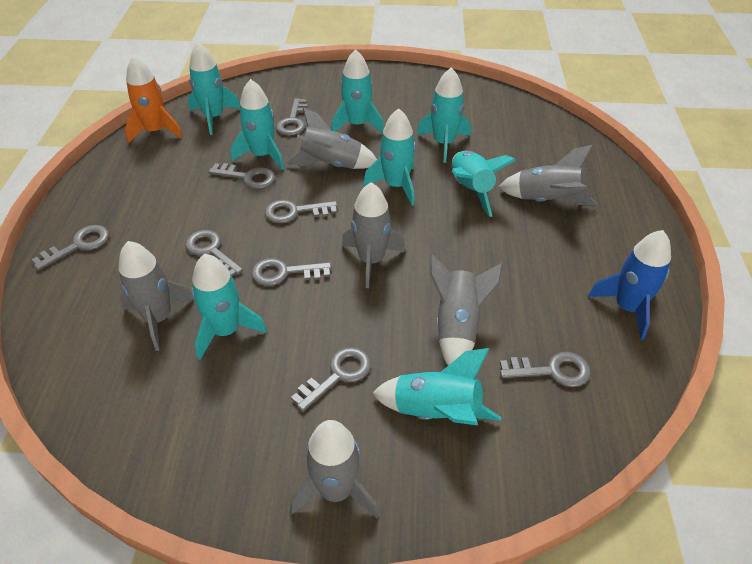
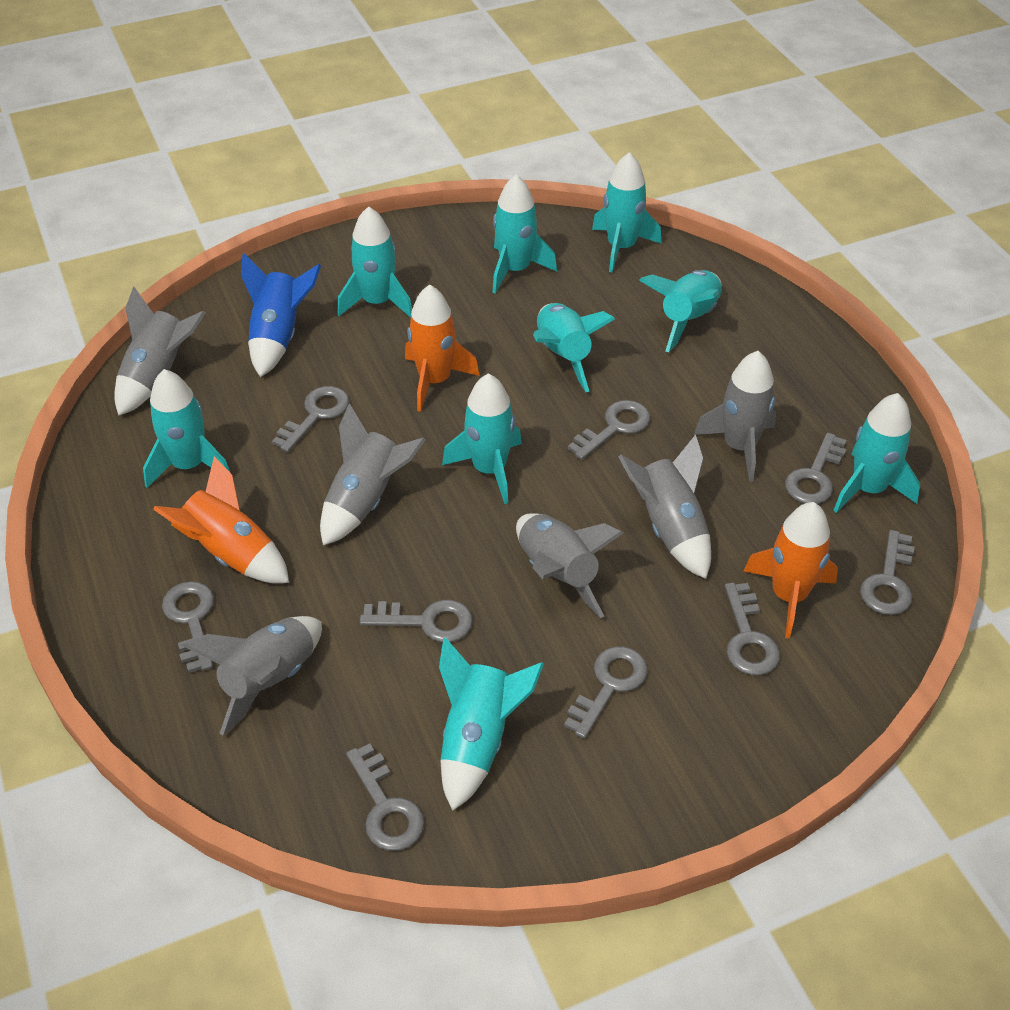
grey key: [31,225,109,270] [185,230,243,277] [209,163,275,189] [251,258,331,286] [265,200,337,223] [276,98,308,136] [291,347,371,412] [500,352,591,387] = 8 -> [162,581,214,673] [272,386,349,452] [346,744,424,851] [360,600,473,642] [564,646,648,739] [568,400,650,460] [725,583,780,675] [785,433,846,504] [860,530,914,615] = 9
orange rocket: [125,56,183,144] = 1 -> [153,456,289,583] [405,284,480,412] [744,502,838,639] = 3
turquoise rocket: [188,43,240,135] [192,254,267,360] [231,79,284,170] [331,49,384,133] [363,108,416,206] [372,348,501,425] [417,68,471,163] [452,151,516,217] = 8 -> [143,369,230,488] [337,206,412,318] [439,637,544,811] [442,373,522,504] [492,175,557,294] [533,303,615,392] [592,152,661,272] [639,270,722,352] [833,393,920,513] = 9

